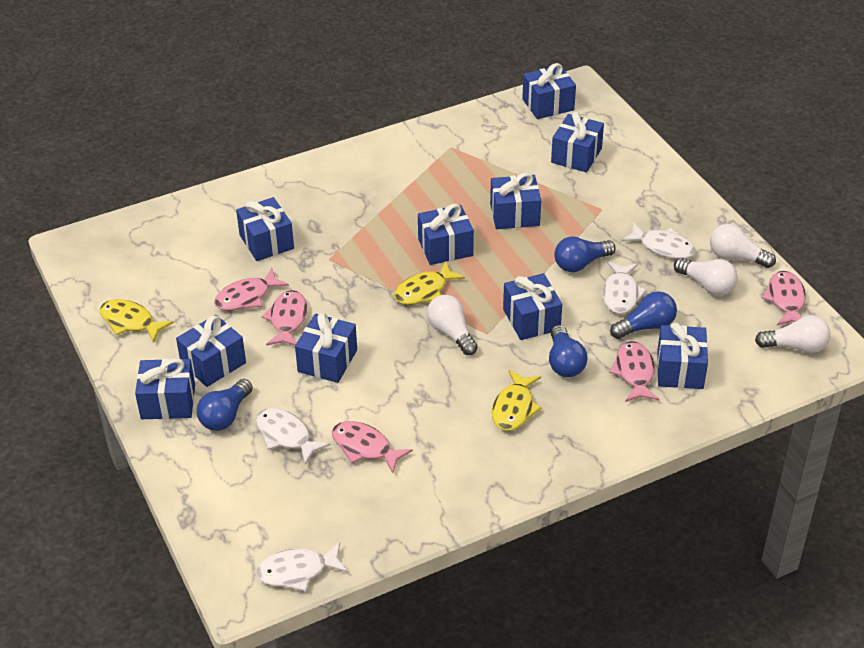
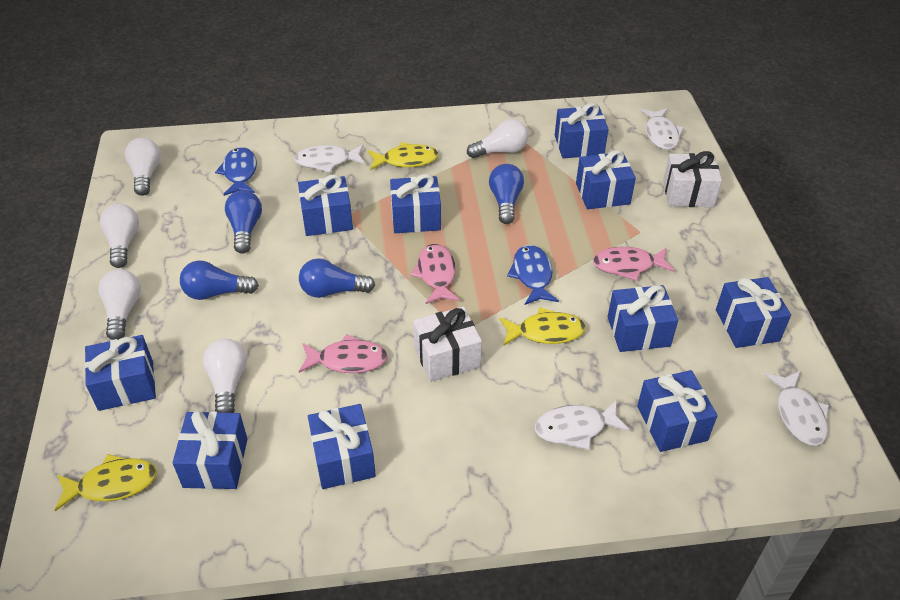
blue fish: none = 0 -> [215,147,257,196] [507,245,559,305] = 2
pink fish: [214,268,289,311] [262,290,307,346] [332,421,413,473] [609,341,660,402] [762,271,806,325] = 5 -> [299,334,388,373] [410,244,460,304] [593,247,675,281] = 3
white gift: none = 0 -> [413,306,482,382] [663,151,722,207] = 2
white light bulb: [427,295,478,355] [674,258,738,295] [710,224,776,268] [755,315,831,353] = 4 -> [98,269,141,340] [100,204,139,268] [125,138,161,196] [203,339,247,413] [467,119,528,158] = 5

